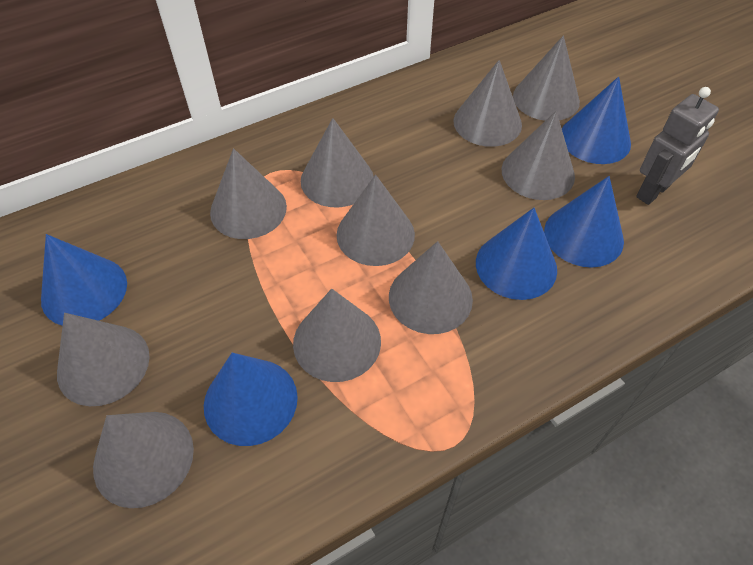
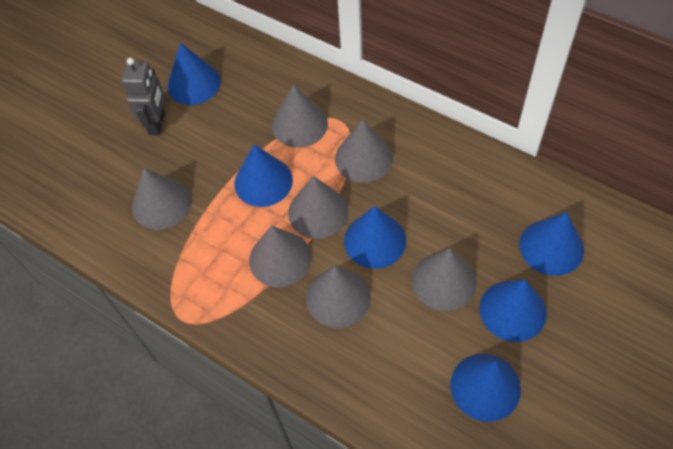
blue cone: [41,234,127,326] [204,353,298,446] [476,208,557,300] [544,176,624,268] [562,76,631,164] = 5 -> [167,43,221,105] [234,144,293,207] [344,206,406,269] [450,354,521,422] [479,280,547,342] [520,212,584,276] = 6
grey cone: [57,313,150,406] [93,412,194,508] [210,148,287,239] [293,289,381,382] [301,118,374,207] [336,174,415,266] [389,241,473,334] [453,60,522,147] [502,111,575,200] [513,35,580,121] = 10 -> [132,168,191,230] [249,225,311,287] [272,85,328,148] [288,176,348,239] [306,266,371,328] [335,119,393,183] [412,248,477,311] = 7

